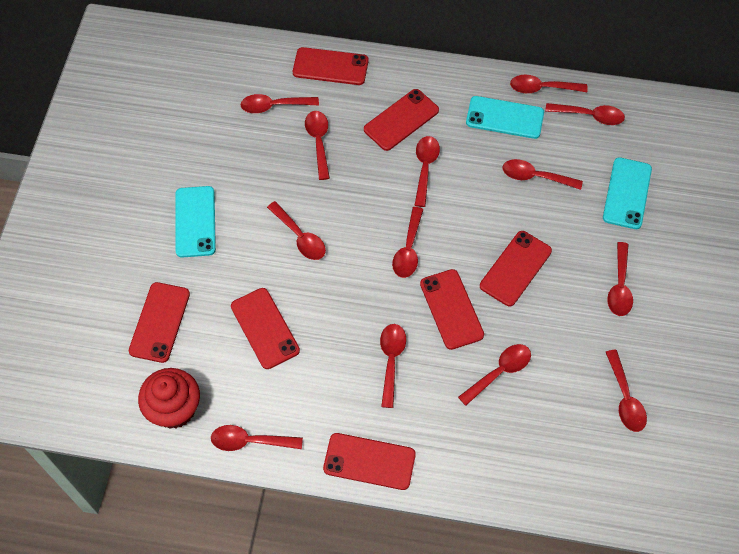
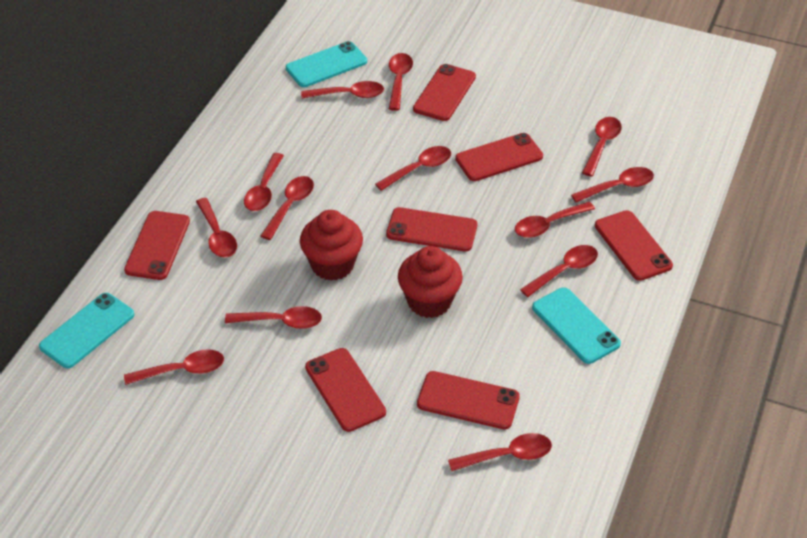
red cupcake: [138,368,200,429] = 1 -> [300,210,363,281] [398,246,463,318] = 2

